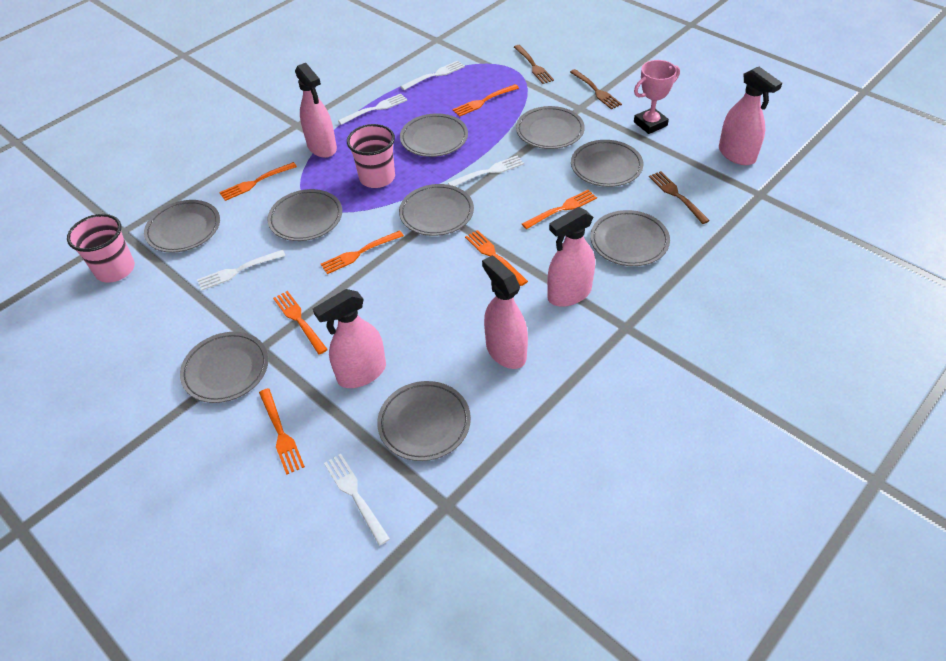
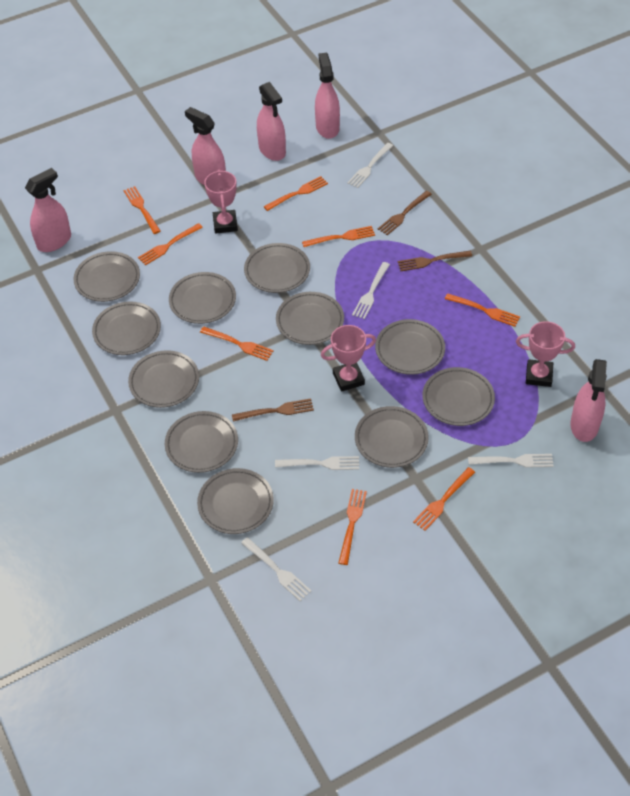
grey plate: [144,200,220,253] [180,332,268,403] [267,189,342,241] [377,381,471,461] [399,184,474,236] [400,113,468,157] [516,106,585,149] [571,140,643,187] [590,210,670,266] = 9 -> [74,251,140,302] [92,301,161,355] [128,350,199,408] [165,411,238,473] [169,272,236,324] [197,468,274,534] [244,243,310,293] [276,292,344,345] [355,406,429,468] [375,319,445,375] [422,367,495,426] = 11
orange fork: [219,162,297,201] [259,388,305,475] [273,291,328,355] [321,230,404,274] [452,84,519,117] [465,230,528,286] [522,190,597,229] = 7 -> [123,186,161,234] [138,223,203,265] [200,326,274,361] [264,176,328,211] [302,226,375,247] [338,489,367,565] [413,467,475,531] [445,293,520,327] = 8
pink cup: [67,214,135,283] [347,124,395,188] = 2 -> none = 0
pink trophy: [634,60,680,134] = 1 -> [204,170,238,234] [321,325,376,392] [516,321,575,387] = 3

